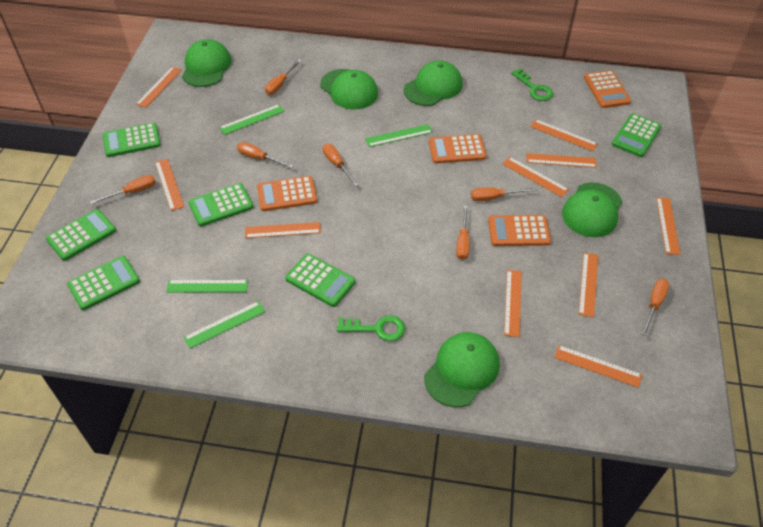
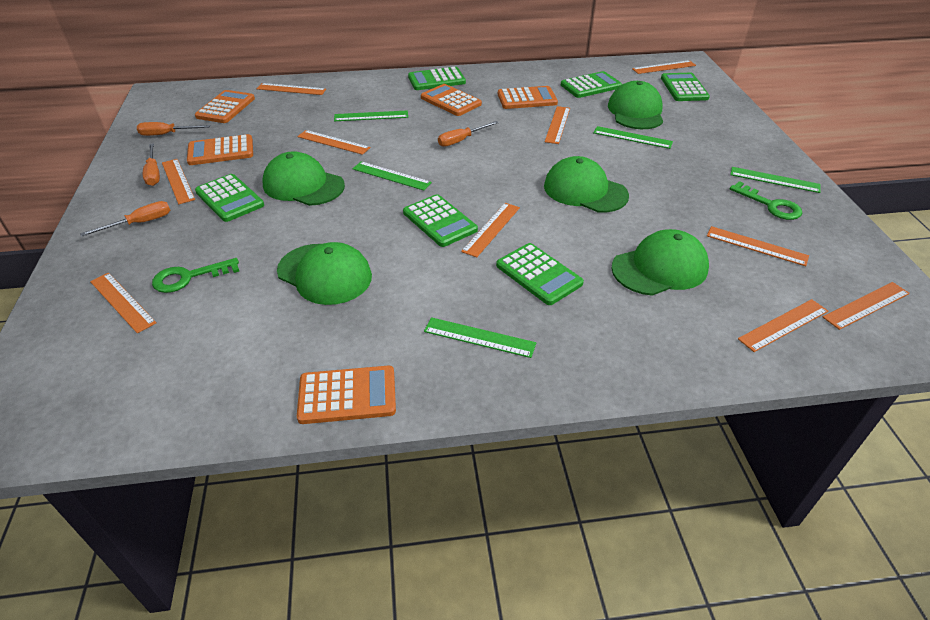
green ruler: [166,280,248,293] [184,301,265,348] [219,104,285,135] [365,124,433,147] = 4 -> [334,111,408,121] [352,161,432,191] [424,317,536,358] [593,126,673,149] [730,167,821,193] = 5
orange calculator: [257,176,317,211] [429,134,487,164] [488,215,551,246] [584,70,631,108] = 4 -> [187,134,253,165] [195,90,255,123] [297,366,396,424] [421,84,482,116] [498,86,558,109] = 5
orange screwdriver: [90,175,156,205] [237,142,293,168] [265,59,301,95] [323,143,359,186] [456,205,470,260] [471,187,537,201] [642,279,669,336] = 7 -> [80,201,170,237] [137,122,210,136] [143,143,160,186] [438,121,499,147] = 4

